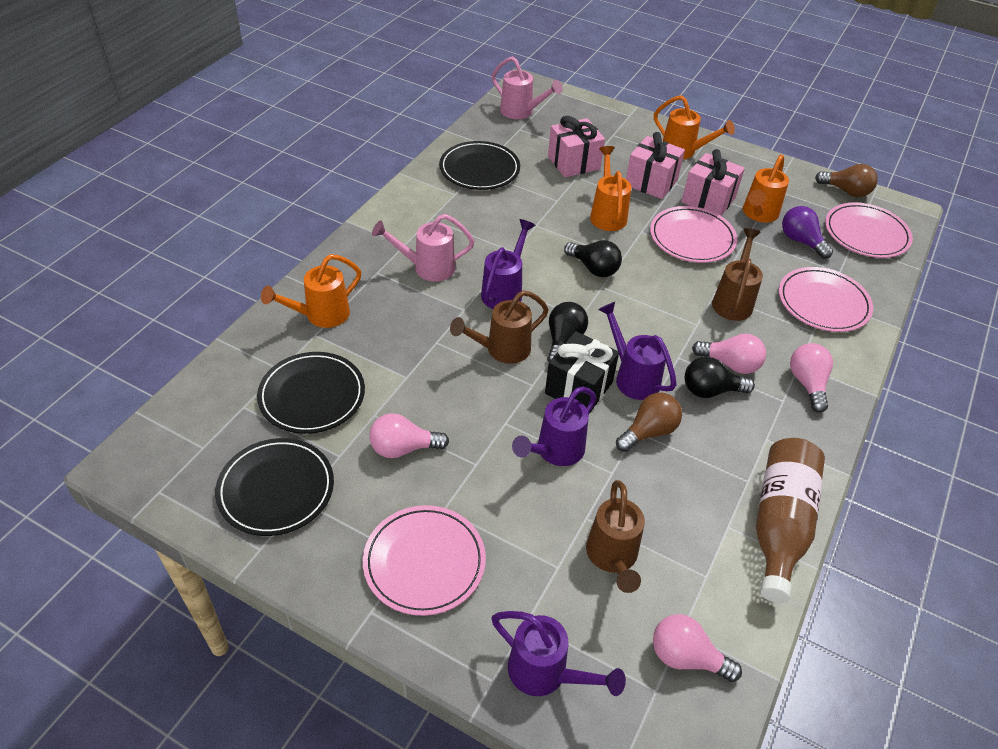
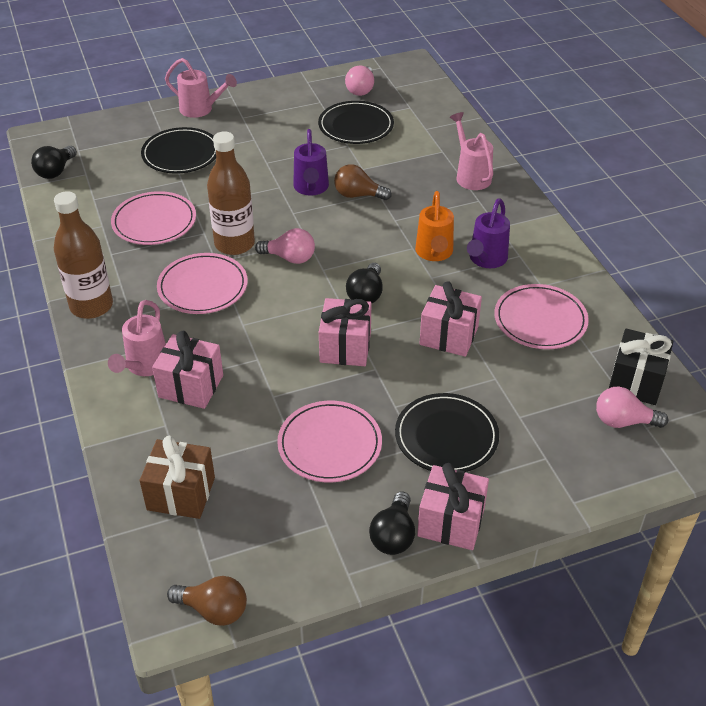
brown bottle: [756,438,825,603] = 1 -> [54,191,113,319] [207,131,255,255] = 2
brown gift: none = 0 -> [140,436,215,519] = 1
brown watering can: [450,290,549,364] [586,480,645,593] [712,228,763,321] = 3 -> none = 0
orange watering can: [261,254,361,328] [590,146,631,231] [654,95,735,159] [743,155,789,223] = 4 -> [415,191,454,261] = 1
pink gift: [548,116,605,178] [626,132,685,199] [681,149,745,216] = 3 -> [152,331,223,409] [319,298,371,366] [417,463,489,550] [419,281,482,357] = 4
pink light bulb: [369,413,449,458] [653,614,742,682] [692,333,766,374] [790,343,833,413] = 4 -> [255,228,315,264] [345,66,374,96] [596,387,668,428] = 3
pink watering can: [372,214,475,282] [492,56,563,119] = 2 -> [108,300,166,376] [165,58,237,118] [450,112,493,190] = 3
purple light bulb: [782,206,833,259] = 1 -> none = 0
purple watering can: [481,219,536,309] [492,611,626,696] [512,387,596,466] [598,302,677,400] = 4 -> [293,129,329,196] [467,198,510,268] = 2

